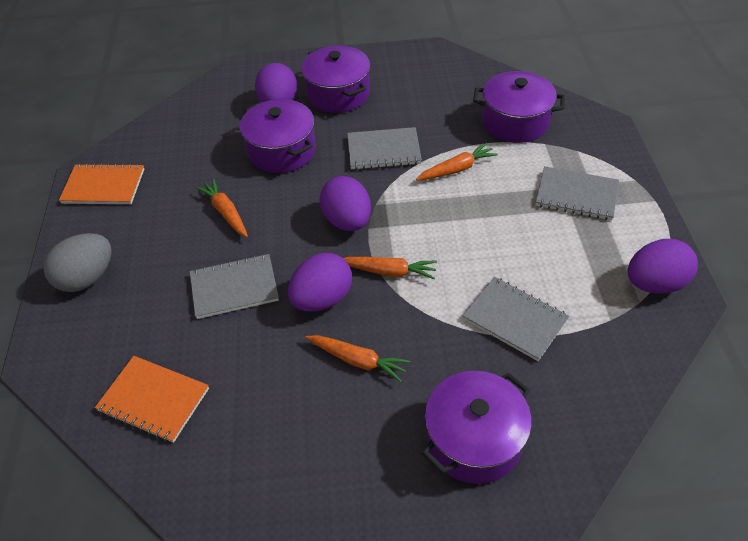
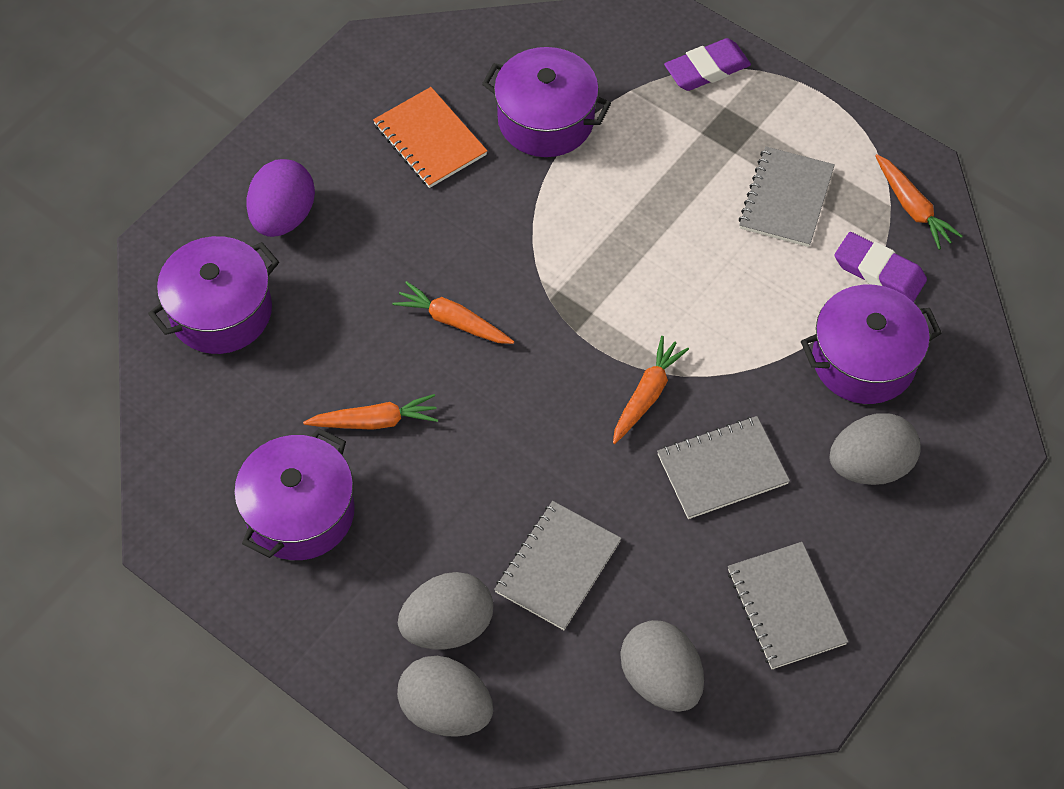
grey egg: [43,233,112,292] = 1 -> [397,656,493,737] [398,572,493,649] [620,620,704,712] [830,413,921,485] = 4
orange notebook: [59,163,144,204] [95,356,209,443] = 2 -> [373,87,487,188] = 1
purple egg: [255,63,297,102] [288,253,352,312] [319,176,371,231] [628,239,698,294] = 4 -> [247,159,315,237] = 1
purple eraser: none = 0 -> [664,38,751,91] [835,232,927,302] = 2

